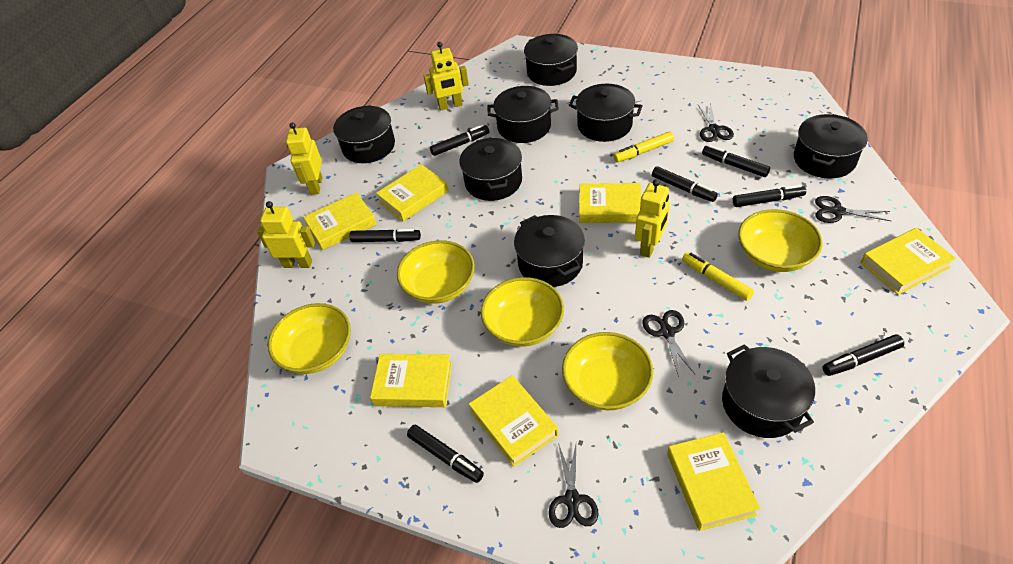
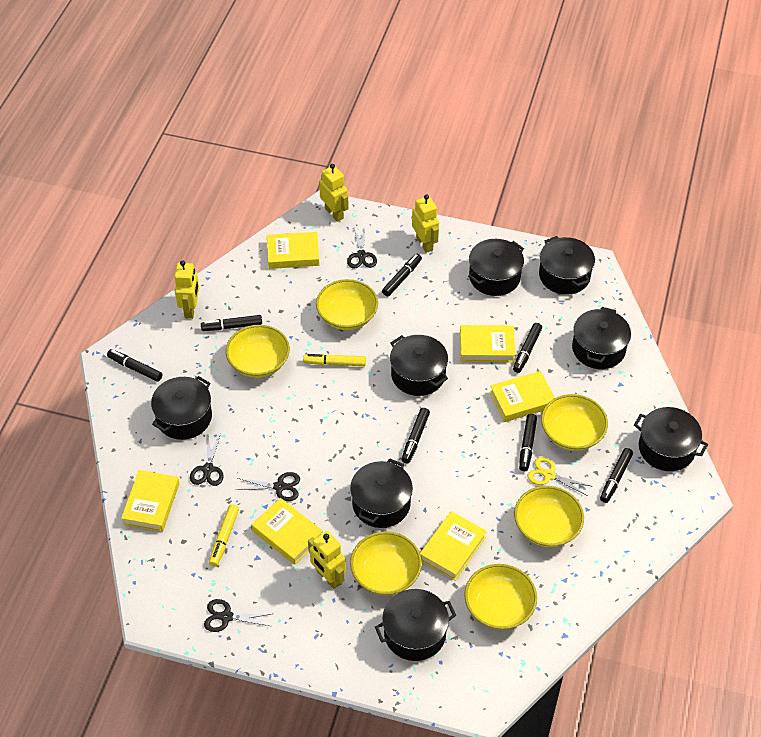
yellow book: [303,192,377,250] [370,354,452,407] [376,164,448,221] [469,375,558,467] [579,183,641,223] [667,432,760,531] [861,228,956,295] = 7 -> [121,470,179,532] [252,498,323,565] [267,232,320,269] [420,511,487,581] [460,325,515,362] [490,371,555,422] = 6
yellow bowl: [268,303,351,374] [397,240,475,304] [481,277,564,347] [562,332,653,410] [738,209,823,272] = 5 -> [226,325,290,378] [316,279,378,330] [350,531,422,595] [464,564,537,630] [514,486,584,547] [541,394,608,451] = 6
yellow scissors: none = 0 -> [528,457,593,496] = 1

